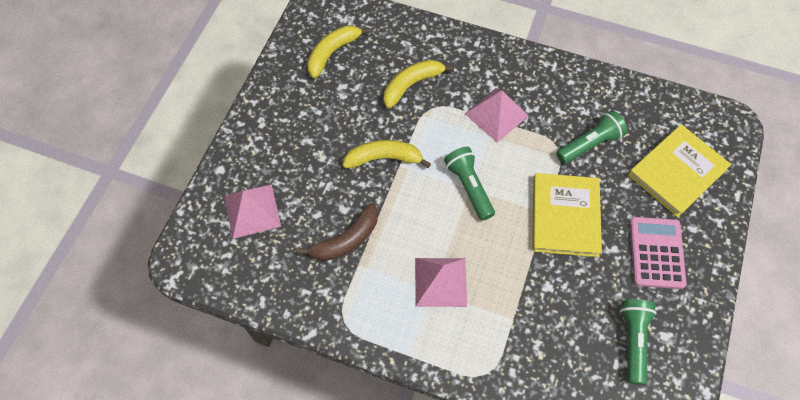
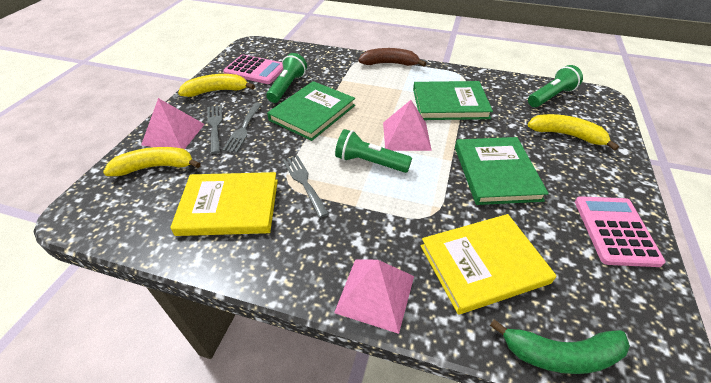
green banana: none = 0 -> [490,319,630,374] = 1
green book: none = 0 -> [267,81,355,141] [413,81,493,120] [455,137,549,205] = 3
grey fork: none = 0 -> [207,105,223,154] [222,102,262,153] [283,155,329,218] = 3
pink calculator: [630,217,687,289] = 1 -> [223,55,283,84] [575,196,666,267] = 2

